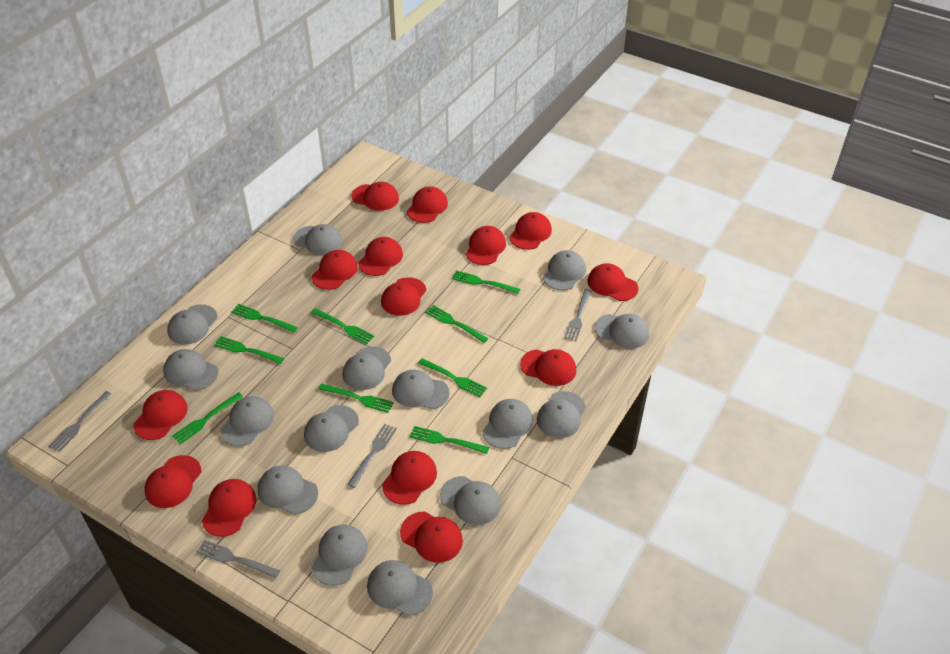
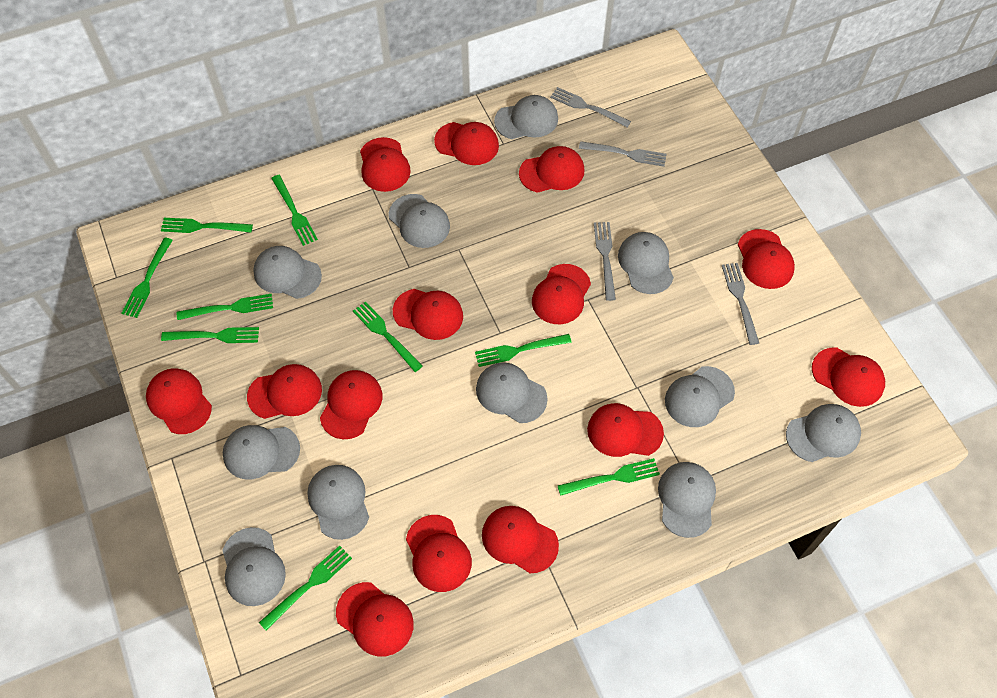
grey cap: [163,349,218,391] [167,304,217,345] [220,396,274,446] [258,465,318,514] [293,224,343,255] [304,405,359,452] [311,524,367,586] [342,346,391,390] [367,560,433,616] [392,369,450,409] [440,476,501,525] [483,399,533,449] [537,391,586,438] [543,250,586,290] [595,314,649,348] = 15 -> [222,527,286,606] [223,425,300,479] [253,246,322,299] [308,465,369,540] [389,194,450,248] [476,362,548,423] [494,95,558,139] [618,232,674,294] [658,462,716,538] [665,366,735,427] [786,404,861,462] = 11

